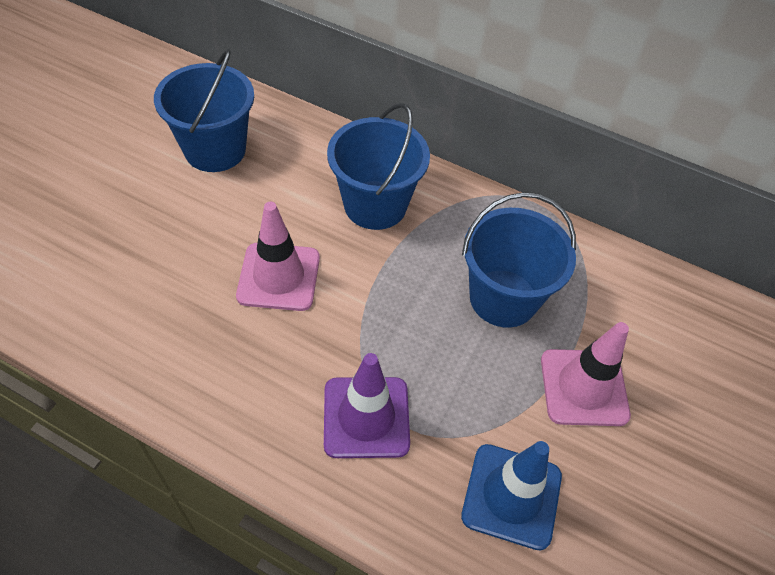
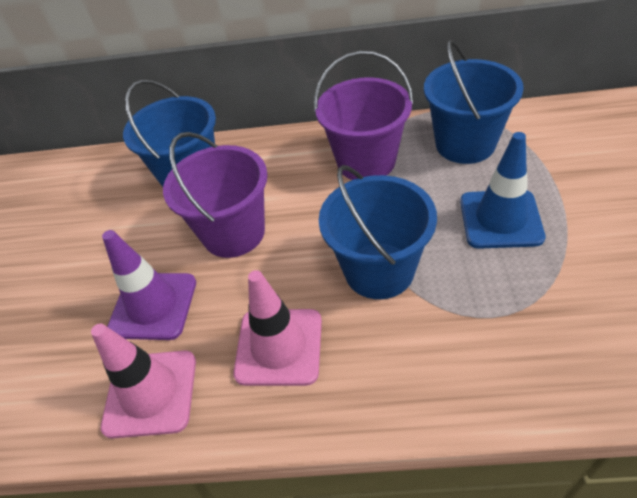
purple bucket: none = 0 -> [163,132,268,258] [314,51,414,180] = 2

